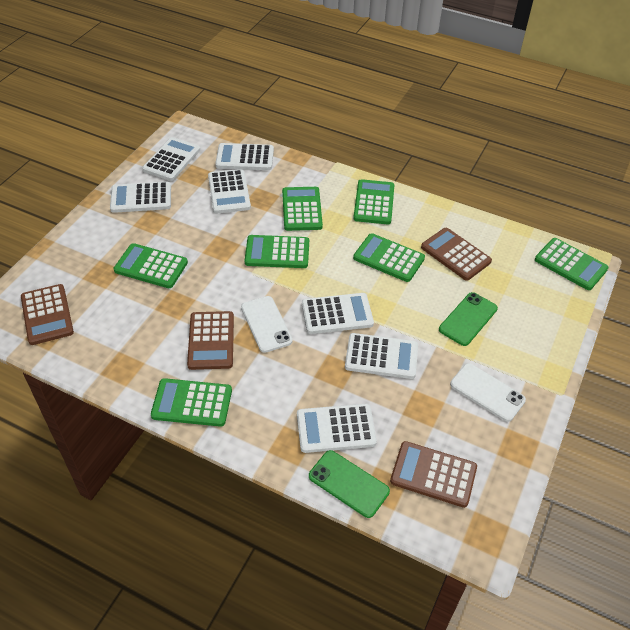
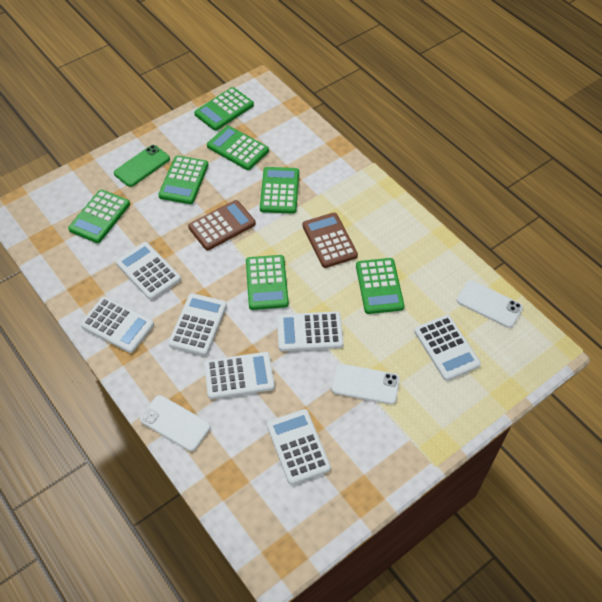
brown calculator: [21,284,74,345] [187,311,234,370] [390,441,477,508] [421,228,492,281] = 4 -> [188,200,256,250] [302,213,358,268] = 2
green phone: [309,450,390,518] [439,292,498,346] = 2 -> [114,145,170,187] = 1
white phone: [241,296,293,353] [450,363,526,422] = 2 -> [140,395,211,451] [332,364,400,404] [457,280,523,328] = 3

